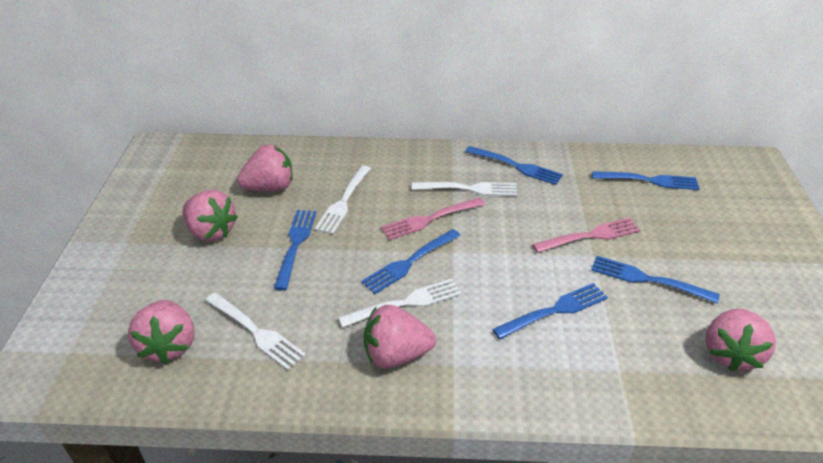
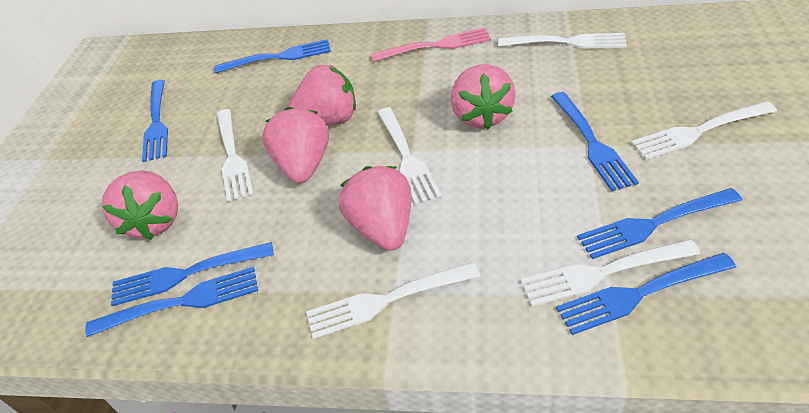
blue fork: [274,210,317,290] [361,229,461,294] [465,146,563,185] [492,283,608,339] [591,256,720,304] [592,171,700,190] = 6 -> [85,267,258,337] [111,242,274,306] [142,80,168,162] [214,39,331,73] [551,92,639,191] [556,253,736,335] [577,188,742,259] = 7
pink fork: [381,198,485,240] [532,218,641,253] = 2 -> [371,28,491,62] = 1
white fork: [205,293,306,370] [315,166,371,234] [338,279,462,328] [412,182,517,196] = 4 -> [217,109,254,202] [306,262,480,339] [377,107,442,205] [498,33,627,49] [520,240,700,306] [631,101,777,160] = 6

